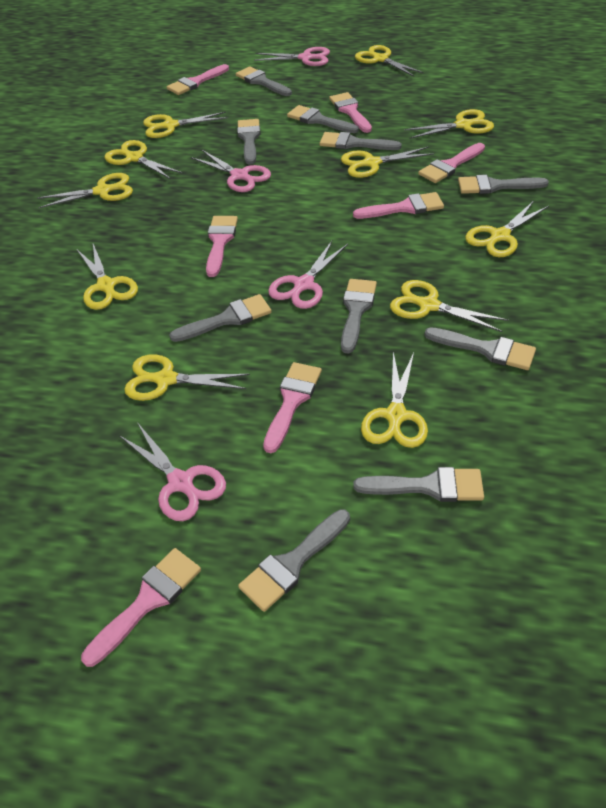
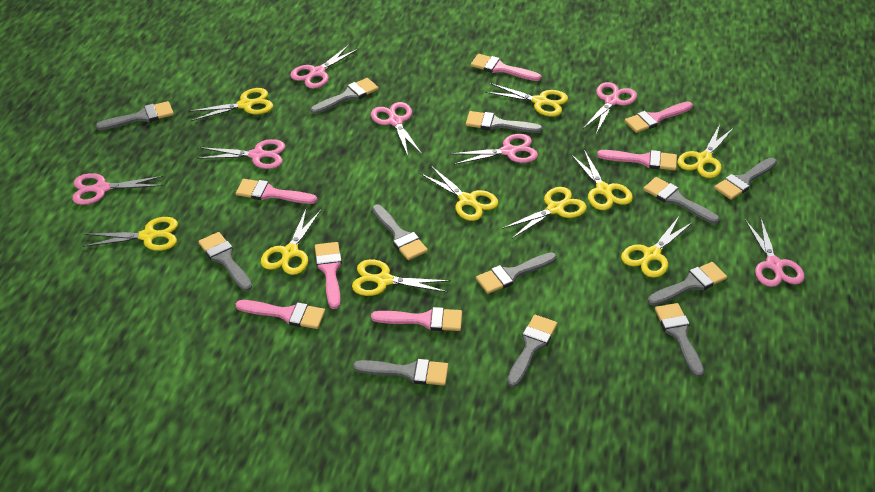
grey brush: [169,294,272,342] [236,66,292,96] [237,119,261,165] [238,509,350,612] [287,105,359,133] [320,132,402,150] [341,279,377,353] [354,467,484,502] [424,327,536,370] [458,175,549,194] = 10 -> [96,101,174,130] [198,232,252,291] [311,78,379,114] [353,359,448,386] [372,204,428,260] [466,111,543,133] [476,252,557,294] [507,315,557,387] [643,177,720,224] [648,262,727,306] [655,303,704,377] [714,158,777,200] = 12
pink scissors: [119,422,226,521] [191,150,271,192] [254,47,330,66] [268,241,348,309] = 4 -> [72,173,163,205] [197,139,285,169] [290,45,358,89] [371,102,422,156] [451,134,538,165] [583,82,637,134] [745,219,804,287] = 7
yellow scissors: [37,173,133,208] [77,244,138,310] [105,140,182,179] [124,354,250,401] [143,112,228,138] [341,147,434,178] [355,45,424,77] [361,352,428,448] [390,280,508,332] [404,109,494,139] [465,201,549,257] = 11 -> [83,217,178,251] [188,88,273,121] [261,207,321,275] [352,259,451,296] [420,166,498,221] [485,83,568,117] [502,187,587,239] [571,150,633,210] [621,217,693,278] [678,124,733,178] = 10

